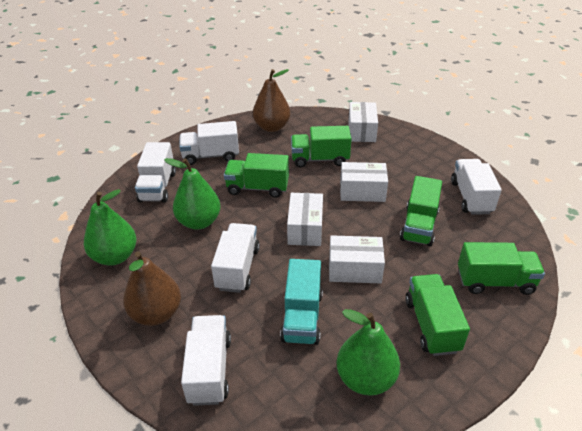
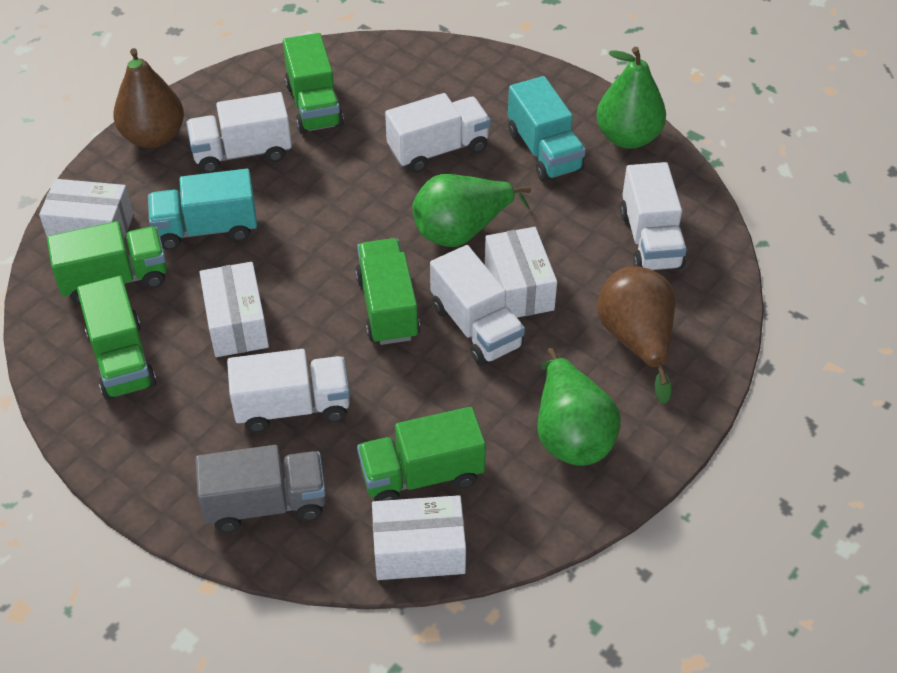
grey truck: none = 0 -> [195,445,326,532] = 1
turquoise truck: [280,259,323,345] = 1 -> [148,169,257,250] [508,76,586,182] = 2

